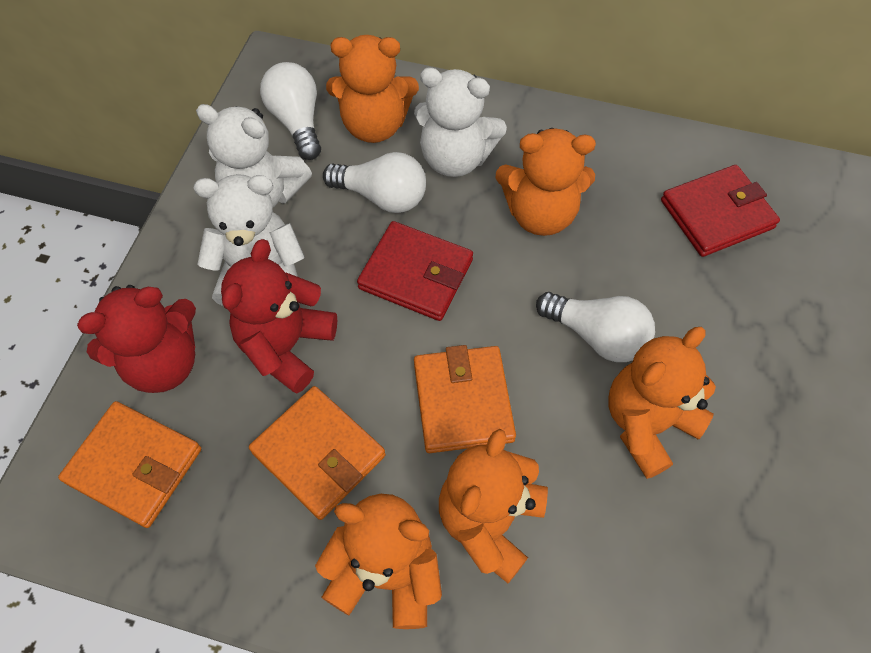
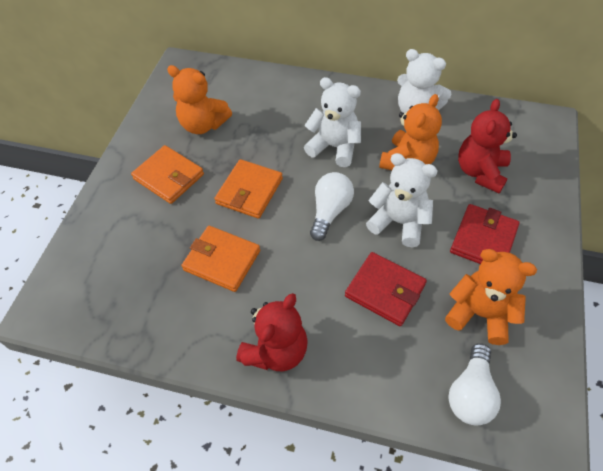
orange teddy bear: [315,494,442,629] [326,35,419,143] [439,429,548,583] [496,128,596,236] [608,327,716,479] = 5 -> [167,65,232,134] [379,94,442,170] [445,249,537,345] = 3
white light bulb: [260,62,321,160] [323,152,426,213] [536,292,655,362] = 3 -> [310,172,354,241] [448,343,501,426] = 2

